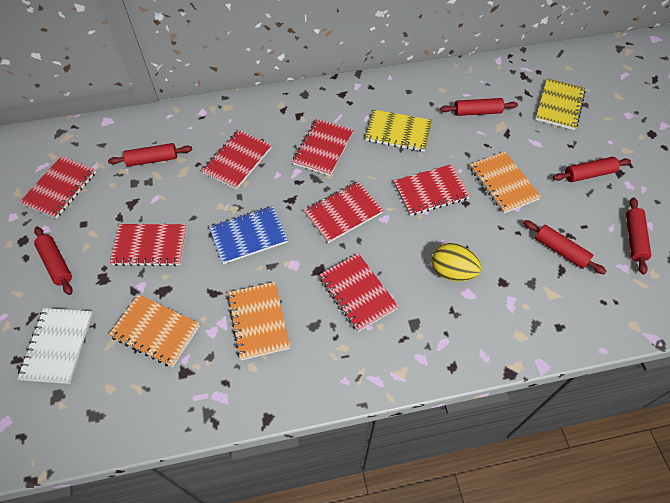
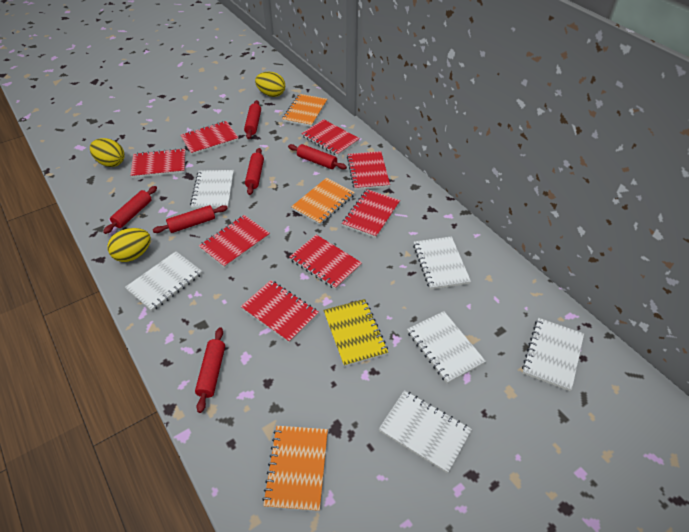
blue notebook: [209,206,288,264] = 1 -> none = 0
red notebook: [20,156,96,219] [110,224,187,266] [202,130,272,190] [292,119,353,176] [304,181,383,243] [319,253,399,332] [394,164,470,216] = 7 -> [130,148,186,178] [180,121,238,155] [199,215,270,268] [241,280,319,343] [289,235,362,290] [301,119,360,156] [342,189,400,238] [347,151,390,190] = 8
white notebook: [17,308,92,384] = 1 -> [125,251,202,311] [190,170,234,209] [379,390,472,473] [407,311,486,384] [413,236,471,290] [522,318,584,391] = 6
yellow egg: [432,243,481,281] = 1 -> [90,138,125,167] [107,228,151,262] [255,72,285,97] = 3
yellow notebook: [365,110,432,152] [536,78,586,130] = 2 -> [323,299,388,367] = 1

